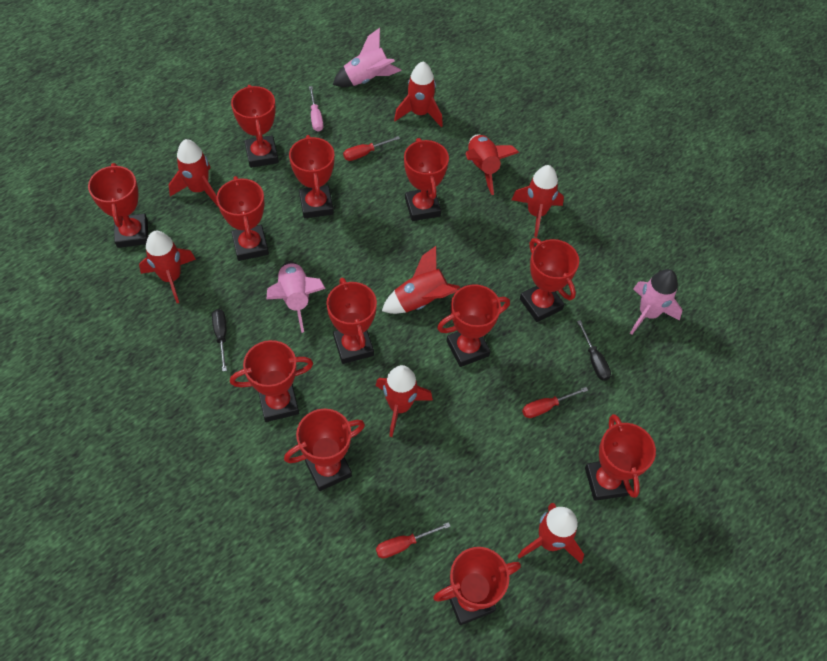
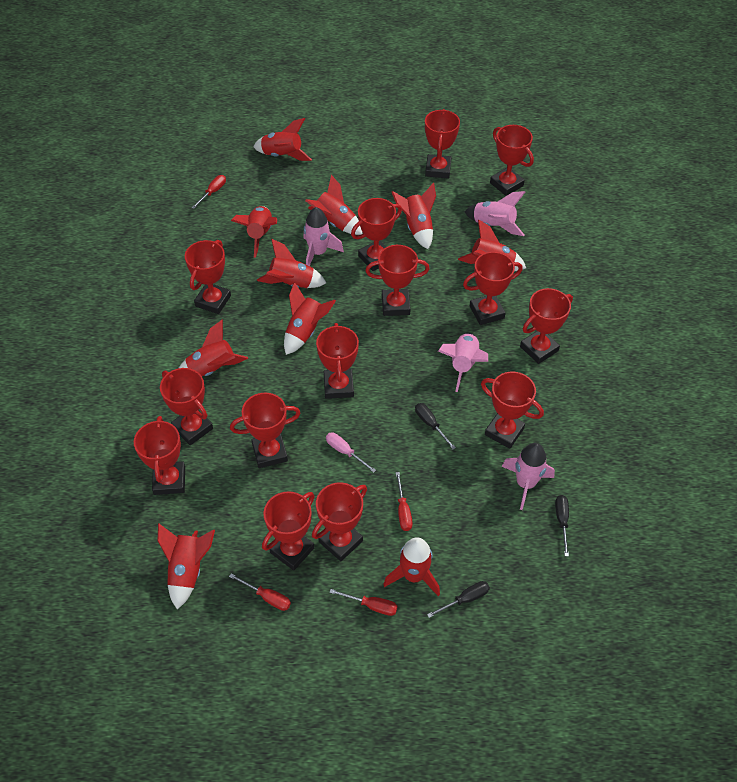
black screwdriver: [212,309,227,371] [577,320,611,381] = 2 -> [415,403,456,449] [427,581,490,618] [555,495,569,556] = 3
pink rocket: [267,261,326,333] [333,28,402,87] [630,269,682,335] = 3 -> [303,207,344,266] [438,333,488,392] [464,191,525,236] [502,443,555,510] = 4
red rocket: [139,231,196,303] [169,139,218,206] [376,365,433,437] [382,246,460,314] [394,62,443,127] [465,134,519,195] [512,165,564,237] [518,503,584,563] = 8 -> [158,523,215,609] [179,320,248,376] [231,206,277,258] [253,118,312,161] [257,239,326,288] [284,282,336,355] [305,175,362,235] [383,537,440,596] [392,183,436,249] [458,220,526,271] = 10
red screwdriver: [343,136,400,161] [376,522,451,558] [522,387,588,418] = 3 -> [192,175,226,209] [229,573,291,611] [329,589,398,616] [396,472,413,531] = 4
red trophy: [88,163,148,248] [216,176,269,261] [230,340,313,422] [231,85,279,168] [284,409,365,491] [289,135,334,218] [326,278,377,364] [404,138,449,221] [433,547,521,625] [437,284,510,367] [520,238,579,322] [585,414,656,501] = 12 -> [134,416,185,495] [160,368,213,445] [185,240,231,314] [230,393,300,468] [262,491,315,571] [312,482,367,561] [316,323,359,399] [351,198,402,271] [365,245,430,316] [425,109,460,179] [463,252,522,325] [481,372,544,449] [490,125,534,196] [520,288,573,364] = 14

